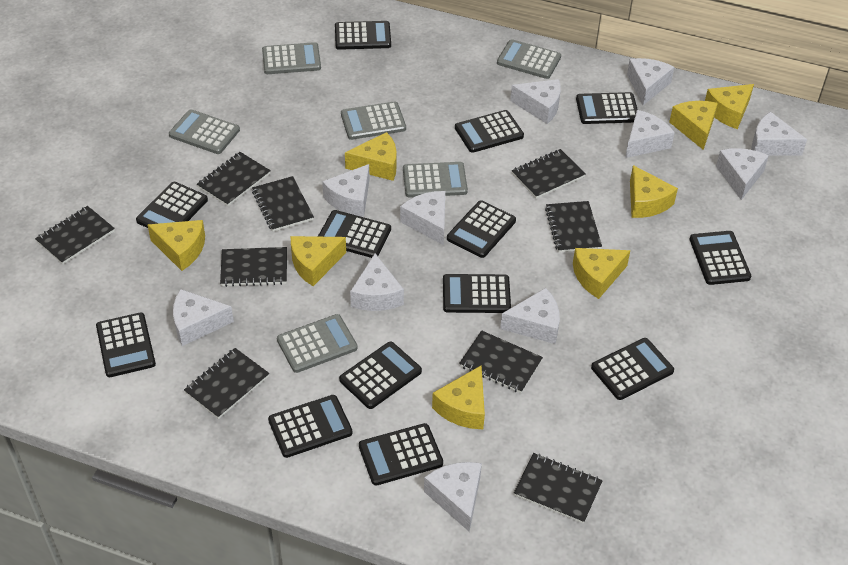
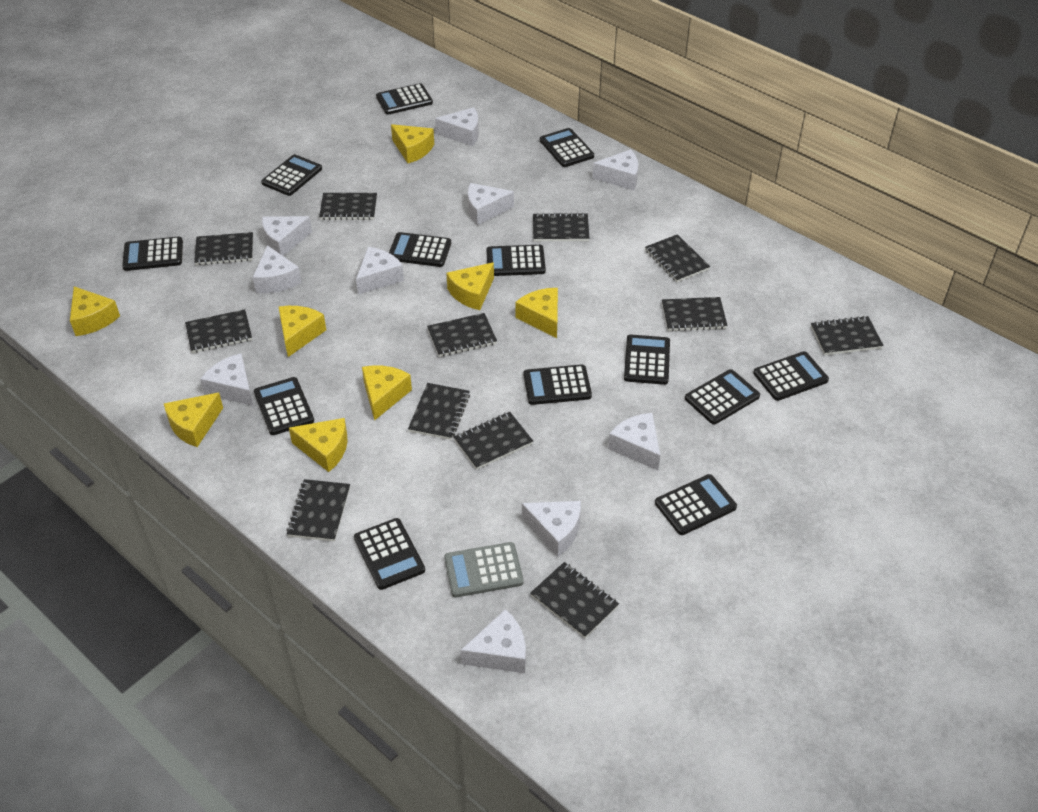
black notebook: [35,206,115,264] [184,348,269,419] [197,152,271,206] [220,247,287,287] [252,176,314,232] [459,330,543,393] [512,149,585,199] [514,453,603,524] [545,201,602,253] = 9 -> [185,309,252,353] [194,232,253,265] [286,479,350,541] [319,193,377,220] [408,383,470,440] [427,313,497,357] [454,412,533,470] [530,562,619,638] [533,213,589,241] [645,234,710,282] [662,297,728,331] [811,316,884,355] = 12
grey calculator: [169,109,240,154] [262,42,321,74] [277,314,358,373] [341,101,406,140] [403,162,468,198] [497,39,561,79] = 6 -> [444,542,524,597] = 1
white cheese: [173,289,234,346] [322,164,370,217] [350,253,404,311] [400,191,445,245] [424,462,482,532] [500,288,560,344] [510,79,561,124] [625,110,675,158] [627,58,674,105] [716,148,769,200] [751,112,807,156] = 11 -> [200,353,253,406] [253,245,302,293] [262,216,312,256] [356,247,404,295] [435,107,479,146] [460,609,526,673] [468,183,514,225] [522,501,581,557] [593,149,639,190] [608,413,660,470] = 10

